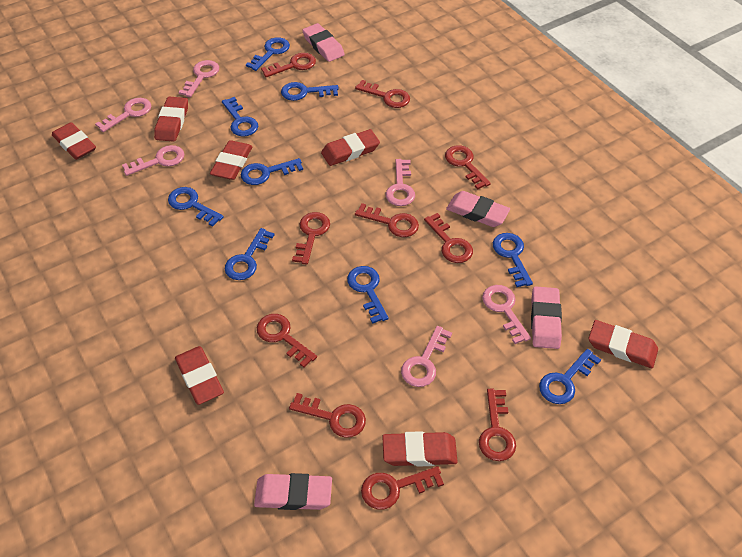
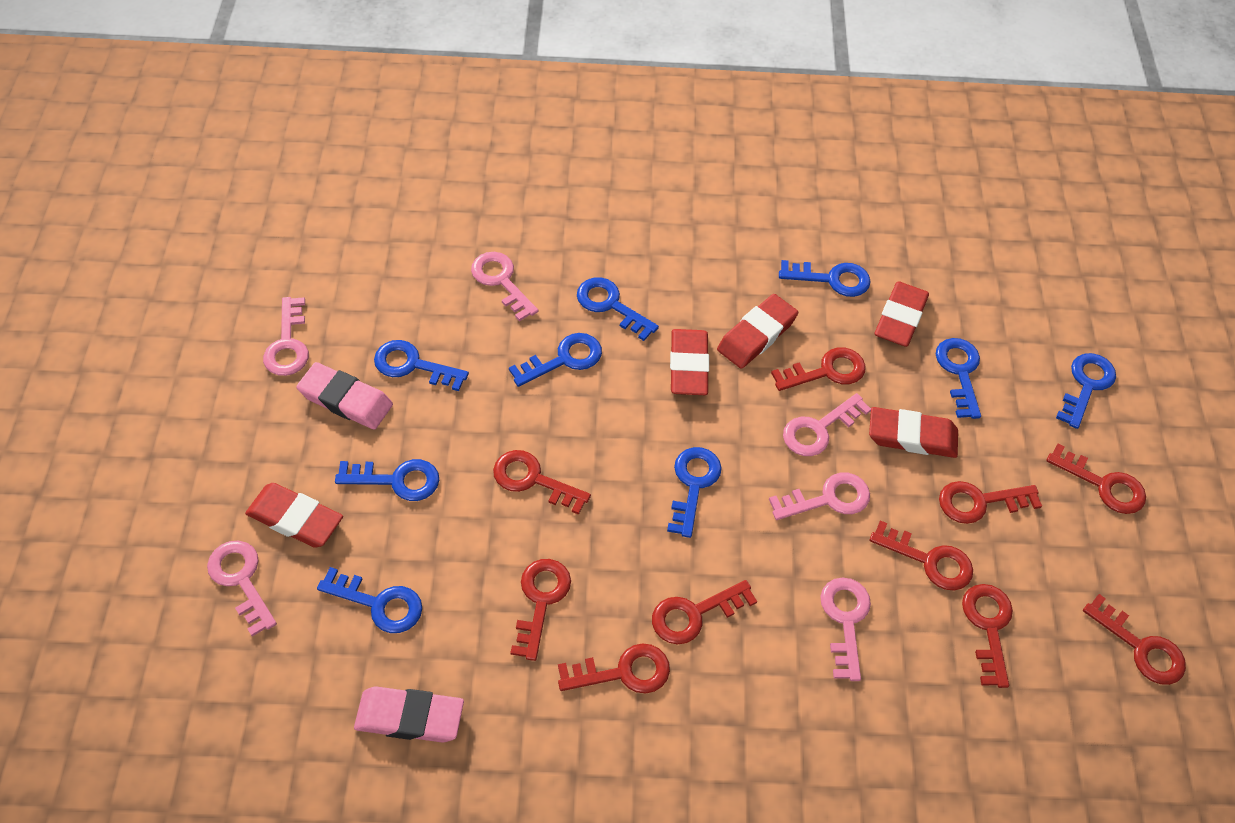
pink eraser: [254,473,332,510] [302,23,345,62] [446,191,510,227] [531,286,562,349] = 4 -> [296,362,393,430] [354,686,464,743] = 2
red eraser: [52,122,96,160] [154,97,188,142] [175,346,224,405] [210,140,253,180] [321,129,380,166] [382,431,458,467] [588,320,658,368] = 7 -> [245,483,343,548] [670,329,709,395] [717,294,798,369] [869,407,958,458] [875,281,929,347] = 5

